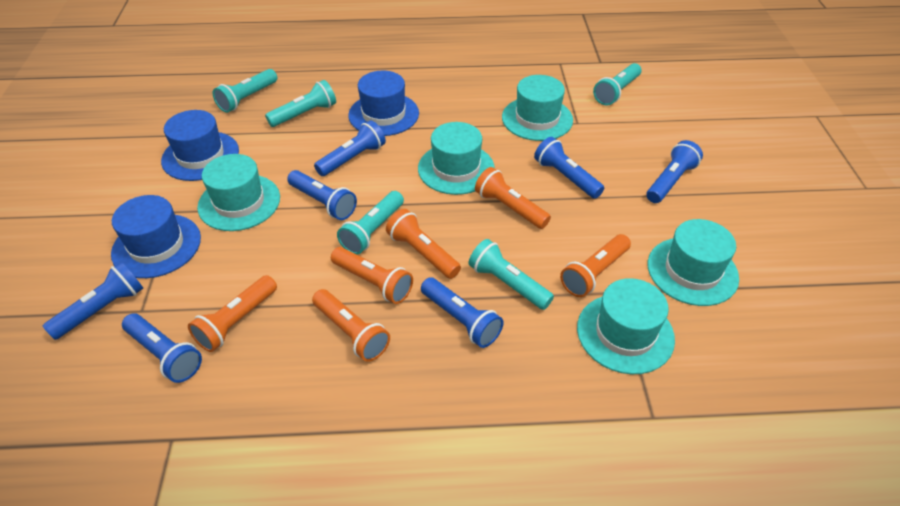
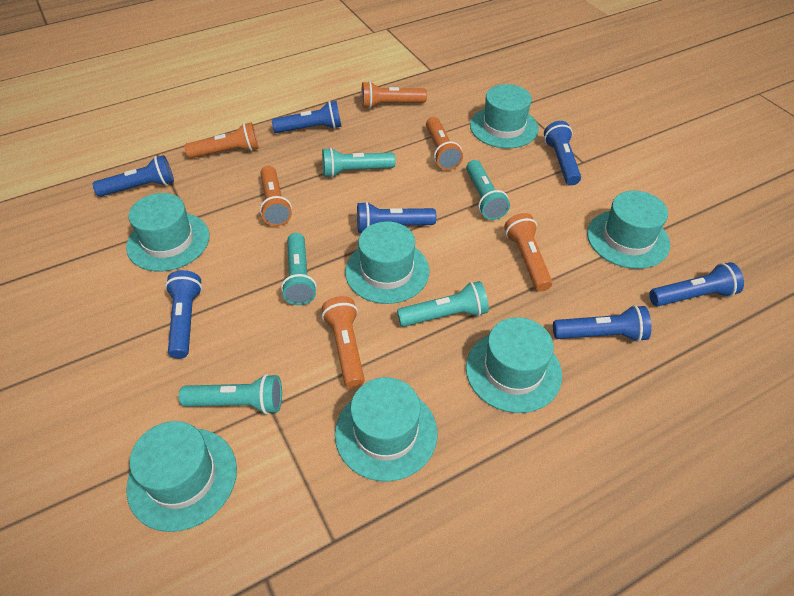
blue hat: [111,195,201,278] [161,110,239,181] [348,71,419,136] = 3 -> none = 0
turquoise hat: [197,154,280,231] [418,122,495,195] [502,75,573,141] [577,278,675,374] [648,219,739,306] = 5 -> [126,193,210,272] [126,421,237,532] [335,377,437,482] [345,221,429,304] [466,317,562,413] [470,84,539,149] [587,191,670,269] = 7

